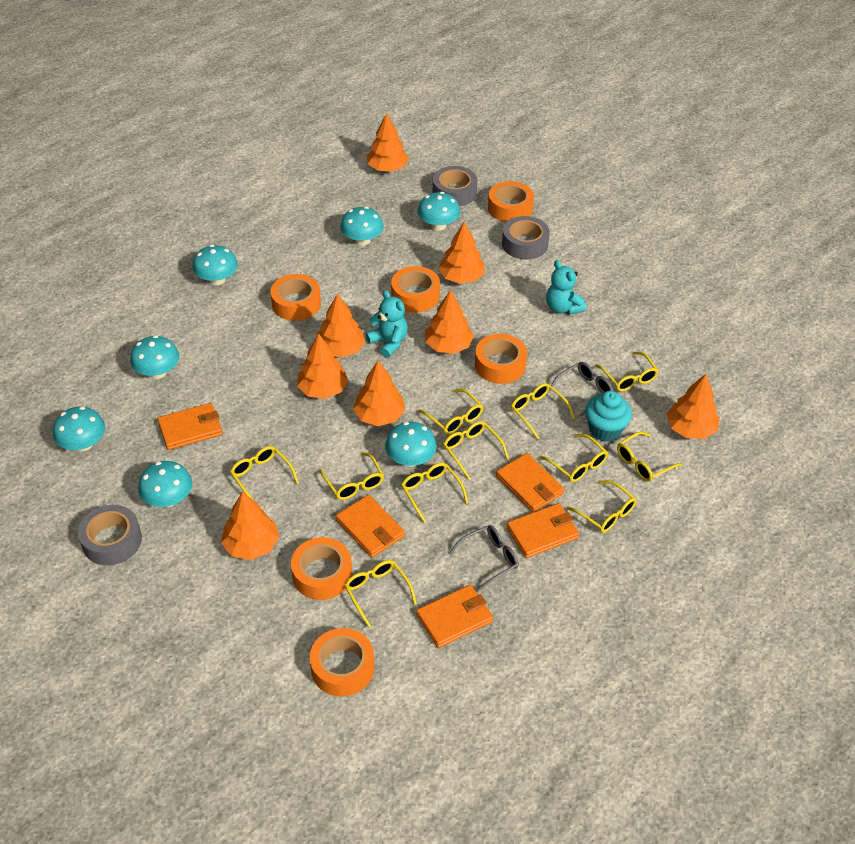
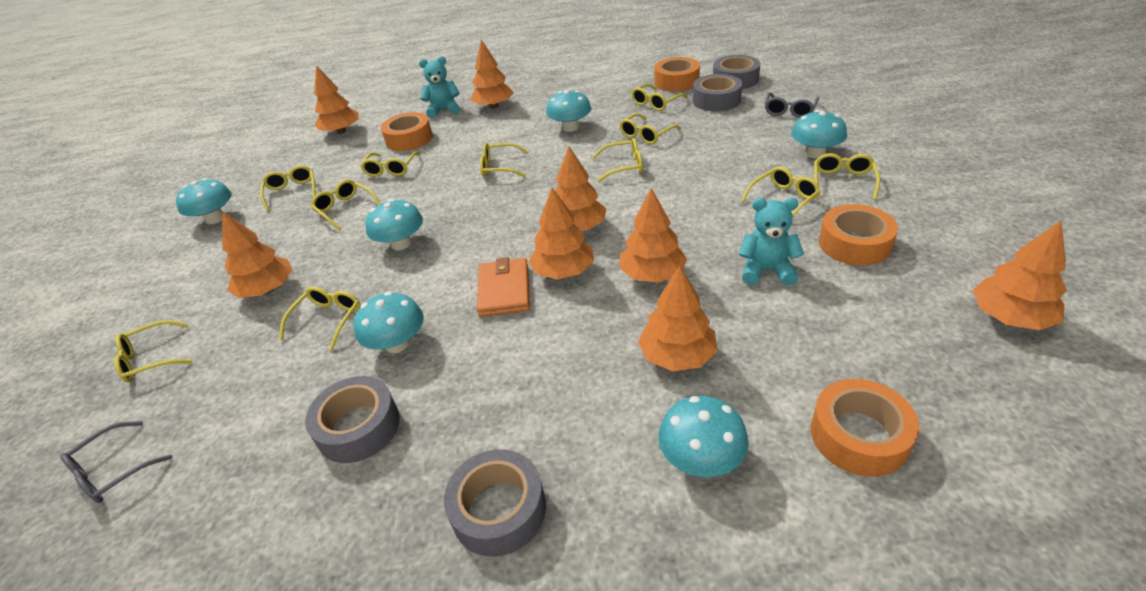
grey tape: [78,505,142,565] [433,166,477,206] [502,216,550,260] = 3 -> [305,376,400,463] [444,449,546,557] [693,74,742,111] [713,55,760,89] = 4
orange tape: [270,274,321,321] [291,537,352,600] [310,628,375,697] [391,266,440,312] [475,334,527,384] [488,181,534,222] = 6 -> [381,112,433,151] [654,57,700,92] [811,379,919,477] [819,204,898,266] = 4
orange wallet: [157,403,223,450] [336,495,405,557] [416,585,493,648] [496,453,564,512] [507,503,579,558] = 5 -> [477,257,530,317] = 1
turquoise cupcake: [585,391,632,442] = 1 -> none = 0
turquoise mushroom: [53,406,105,452] [130,335,179,379] [138,461,192,507] [193,245,238,285] [340,206,384,246] [385,422,437,467] [418,192,460,231] = 7 -> [176,178,232,224] [353,292,423,353] [365,199,423,250] [546,90,591,132] [658,396,749,477] [791,110,847,159] = 6

